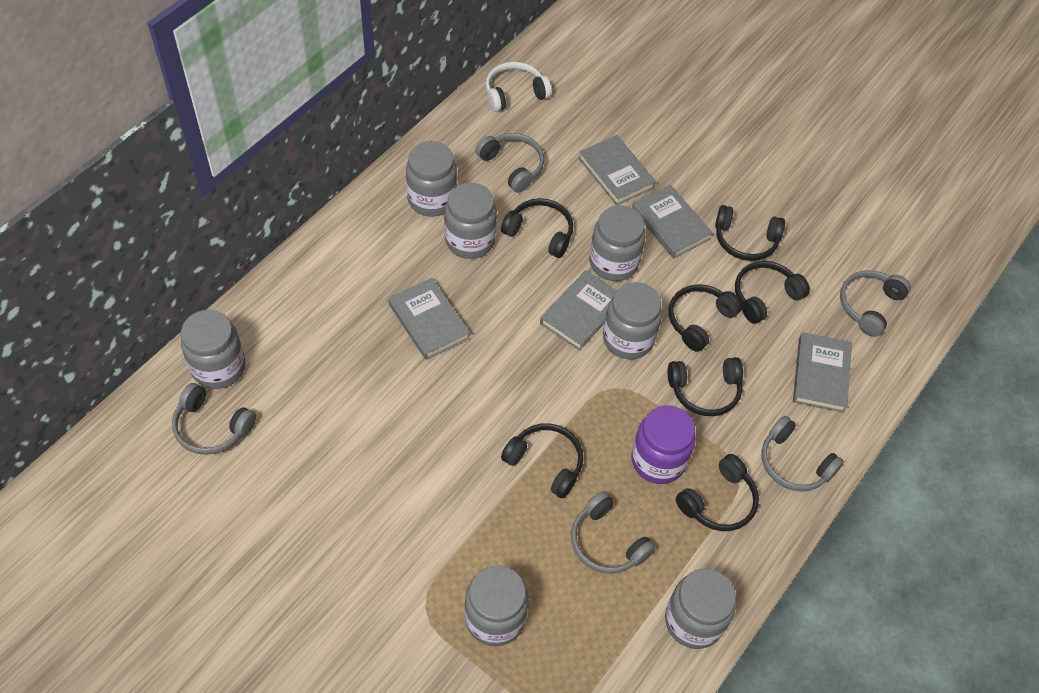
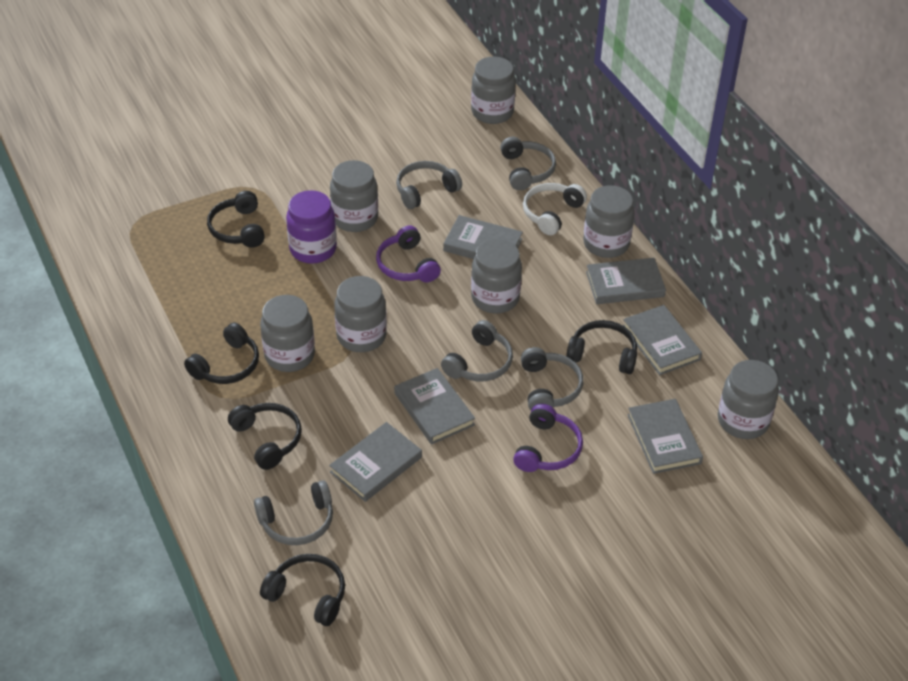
black headphones: [501,198,573,258] [501,423,583,498] [667,357,743,416] [669,284,743,352] [676,454,759,531] [715,205,785,261] [735,261,810,324] = 7 -> [184,322,259,384] [207,191,265,248] [228,403,302,470] [260,554,345,626] [566,320,637,374] = 5
grey book: [388,278,470,360] [540,270,617,351] [578,135,656,206] [632,184,713,259] [793,332,852,413] = 5 -> [329,422,422,502] [394,368,475,444] [443,215,523,259] [586,258,666,304] [623,305,702,375] [628,399,703,474] = 6
purple headphones: none = 0 -> [376,226,441,282] [513,404,583,472] = 2

